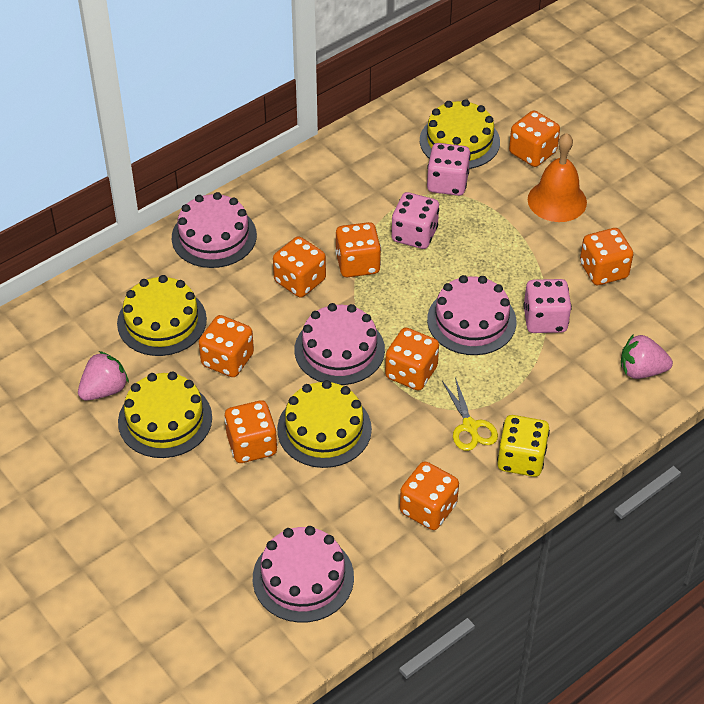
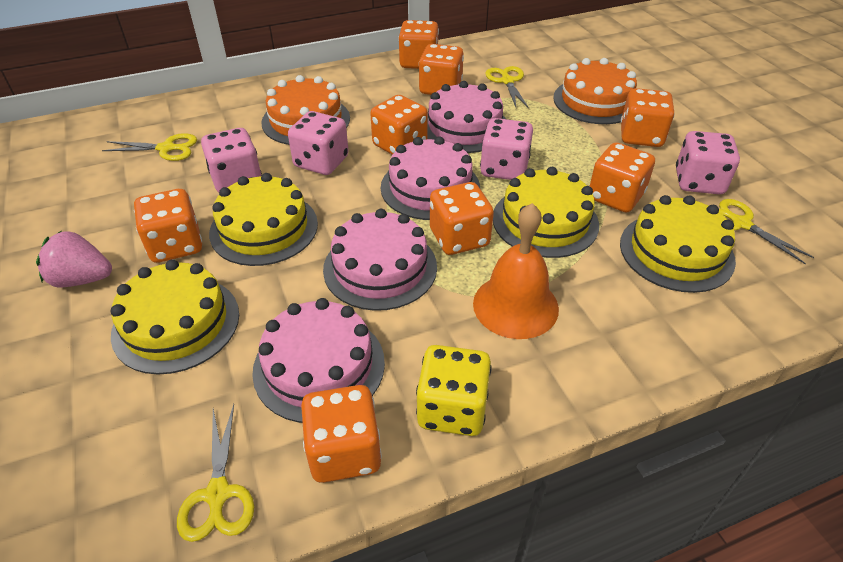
orange cake: none = 0 -> [261,75,350,145] [553,58,637,124] = 2
pink dice: [391,192,439,249] [427,143,471,196] [523,279,572,333] = 3 -> [201,128,262,193] [288,111,349,175] [480,118,533,180] [676,131,740,194] = 4
pink strawberry: [78,351,129,401] [621,334,673,379] = 2 -> [36,231,112,287] = 1
yellow scissors: [442,377,498,451] = 1 -> [102,133,197,161] [177,404,254,542] [485,66,529,109] [719,199,814,264] = 4

